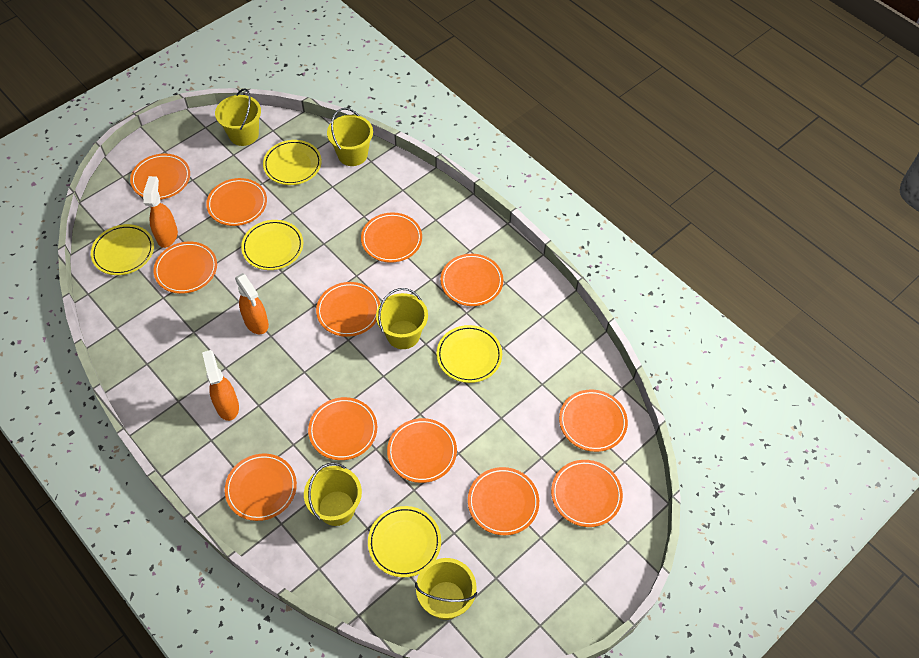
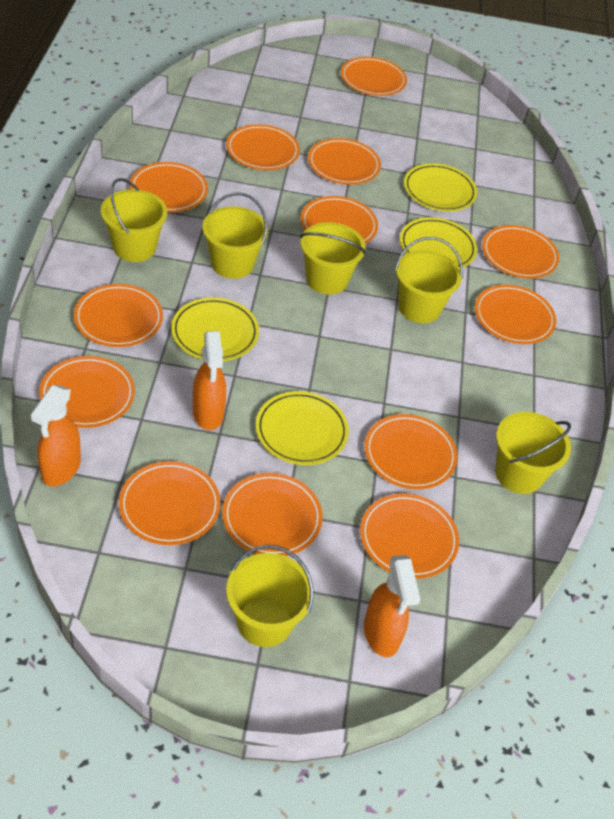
orange plate: [130,154,190,200] [154,242,217,294] [206,178,267,226] [225,453,297,521] [308,397,377,460] [316,282,380,337] [361,212,422,263] [387,418,457,483] [440,254,503,306] [468,467,539,535] [551,460,623,527] [559,389,628,452] = 12 -> [39,356,135,428] [74,284,163,347] [119,461,221,545] [130,162,208,212] [222,473,323,556] [226,124,300,170] [301,196,378,244] [308,138,381,185] [341,57,407,96] [360,493,459,579] [364,414,457,489] [475,285,556,344] [482,225,559,279] = 13
yellow bucket: [215,88,261,146] [304,463,362,526] [327,108,373,166] [376,288,428,349] [415,558,477,620] = 5 -> [101,178,167,262] [202,193,268,279] [226,545,314,647] [300,222,366,295] [395,237,463,323] [495,412,571,494] = 6
yellow plate: [91,224,154,275] [241,220,303,270] [263,140,322,185] [368,506,441,577] [436,325,502,383] = 5 -> [171,298,259,361] [256,391,349,465] [400,217,477,269] [404,163,477,212] = 4

